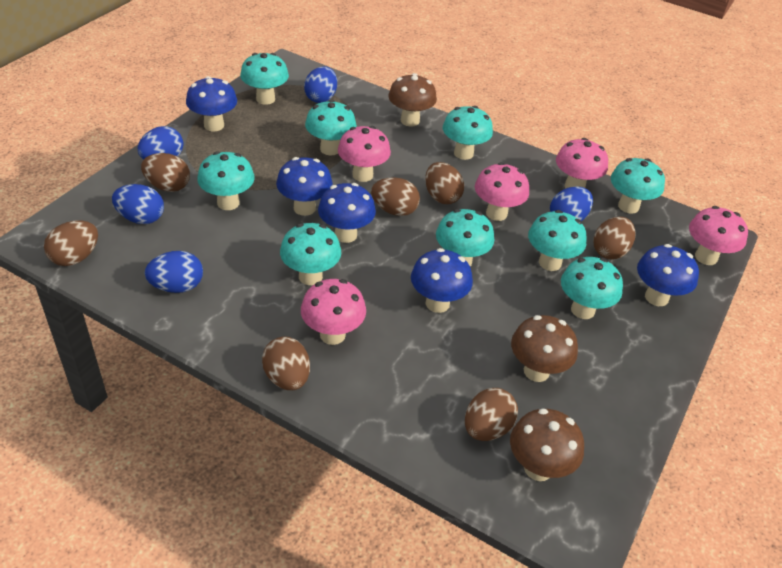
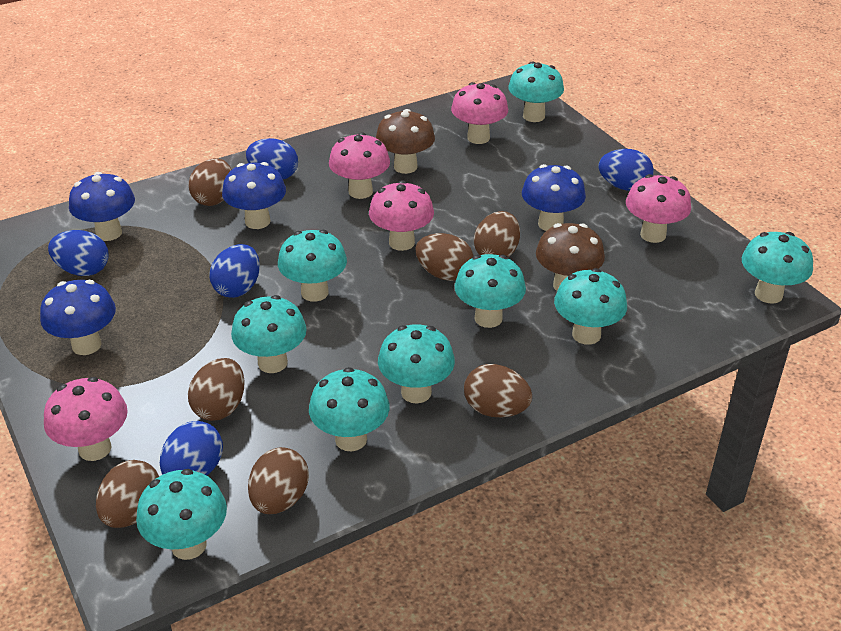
blue mushroom: [186,76,237,131] [276,157,333,216] [318,183,376,243] [411,248,473,313] [637,244,699,306] = 5 -> [40,280,116,355] [69,172,135,241] [222,162,286,229] [522,164,586,231] = 4
brown mushroom: [388,73,437,127] [510,408,584,481] [511,315,578,382] = 3 -> [376,109,435,174] [536,223,605,291] = 2

